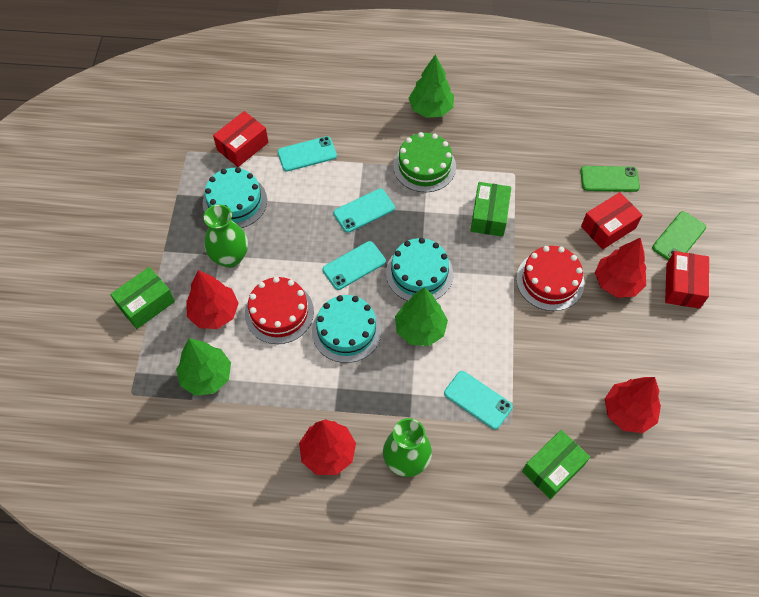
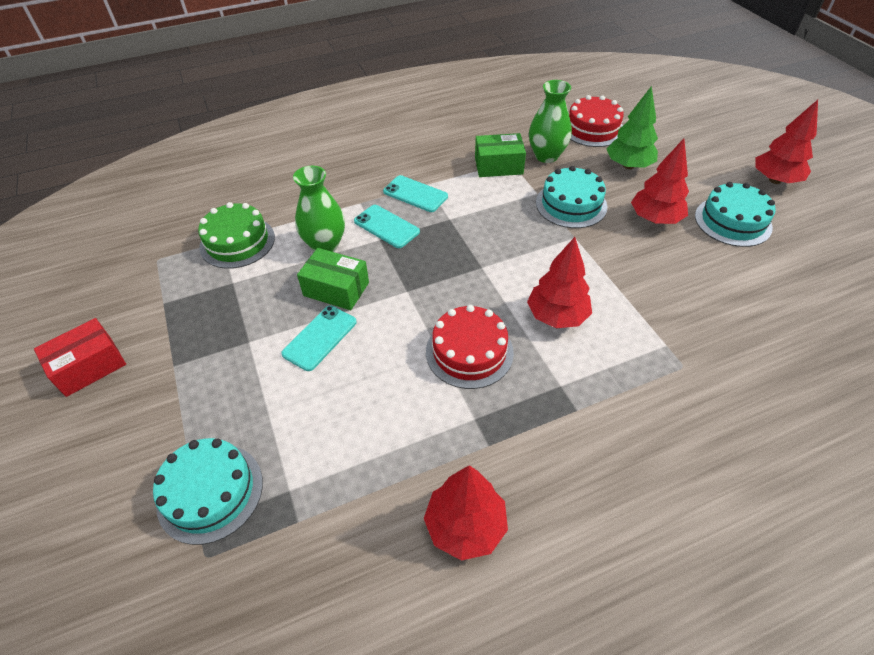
green box: [110,267,175,329] [470,182,511,237] [522,430,590,499] = 3 -> [297,248,369,310] [475,133,526,177] = 2
green phone: [580,166,640,192] [652,211,706,261] = 2 -> none = 0
green tree: [176,338,231,396] [395,287,448,346] [409,54,454,118] = 3 -> [607,86,658,169] = 1
red box: [213,111,269,167] [581,192,642,250] [665,251,709,309] = 3 -> [34,318,126,397] = 1
turquoise phone: [278,136,337,172] [322,241,386,290] [333,189,395,233] [444,371,513,430] = 4 -> [281,306,357,371] [354,205,420,248] [383,175,448,212] = 3

